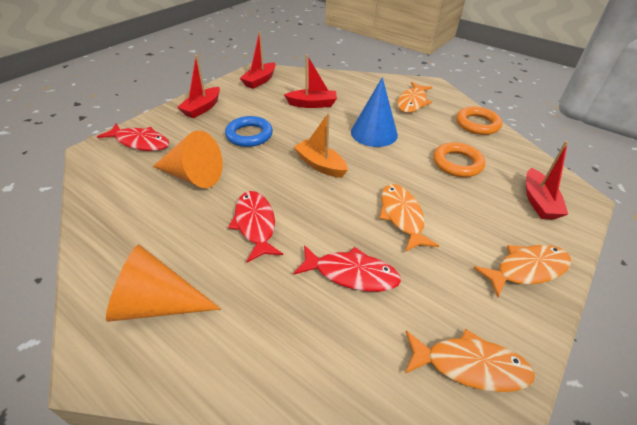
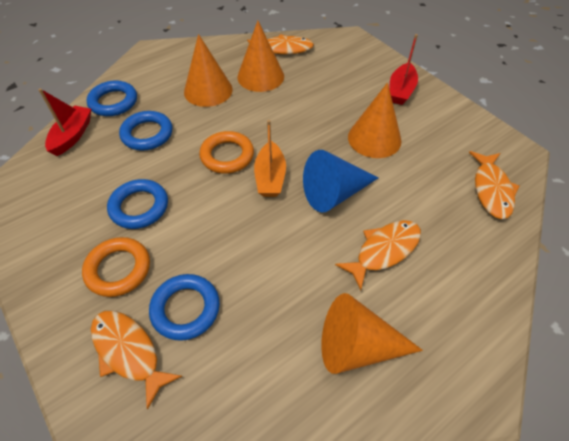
blue ring: [225,116,273,147] = 1 -> [87,80,137,116] [107,179,168,229] [119,111,172,151] [149,274,220,341] = 4
orange cone: [106,244,221,322] [153,130,223,188] = 2 -> [184,34,233,107] [237,21,284,92] [321,293,423,374] [348,82,401,158] = 4
red boat: [177,55,220,118] [240,31,276,89] [284,54,337,108] [526,141,568,220] = 4 -> [38,88,91,156] [389,34,418,105] = 2
red fish: [97,123,169,151] [228,191,283,263] [293,245,401,292] = 3 -> none = 0

